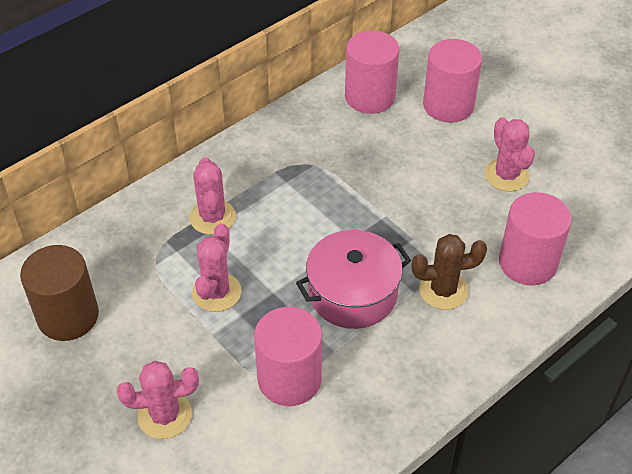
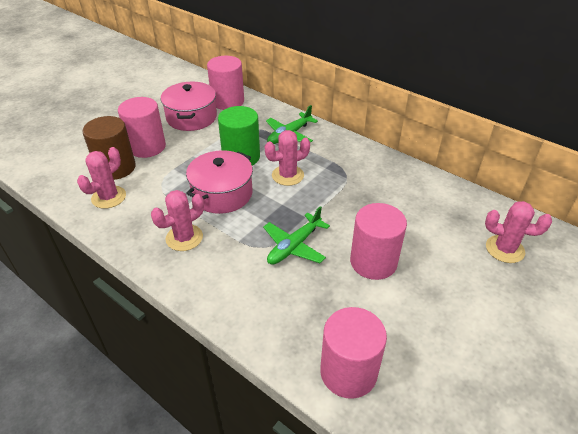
brown cactus: [412,234,487,310] = 1 -> none = 0
green cylinder: none = 0 -> [218,106,260,165] = 1
green plane: none = 0 -> [263,206,330,265] [266,105,318,144] = 2
pink pot: [296,230,411,329] = 1 -> [160,81,217,131] [186,150,253,214] = 2

